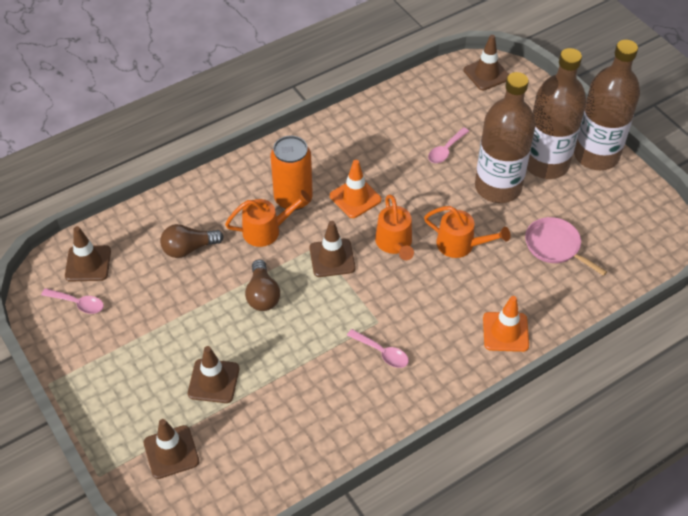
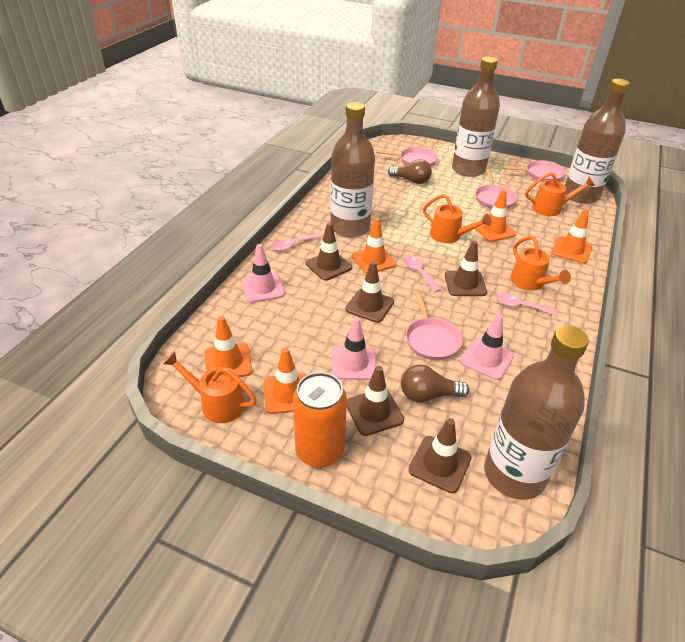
brown bottle: [475,72,535,203] [527,48,586,179] [574,40,640,170] = 3 -> [330,102,375,238] [452,57,500,177] [484,325,589,500] [565,79,630,204] = 4
orange traffic cone: [330,160,382,218] [483,296,529,352] = 2 -> [204,316,252,377] [264,347,307,414] [352,218,397,274] [475,189,516,242] [551,209,592,264] = 5
orange watering can: [225,190,311,247] [375,194,414,260] [424,206,511,258] = 3 -> [163,352,257,423] [423,194,492,243] [510,236,571,291] [525,172,595,216] = 4
pink pan: [525,217,607,276] = 1 -> [376,147,438,166] [406,292,463,360] [475,169,517,209] [503,160,566,182] = 4
pink traffic cone: none = 0 -> [241,244,285,303] [332,317,376,380] [460,314,514,380] = 3

